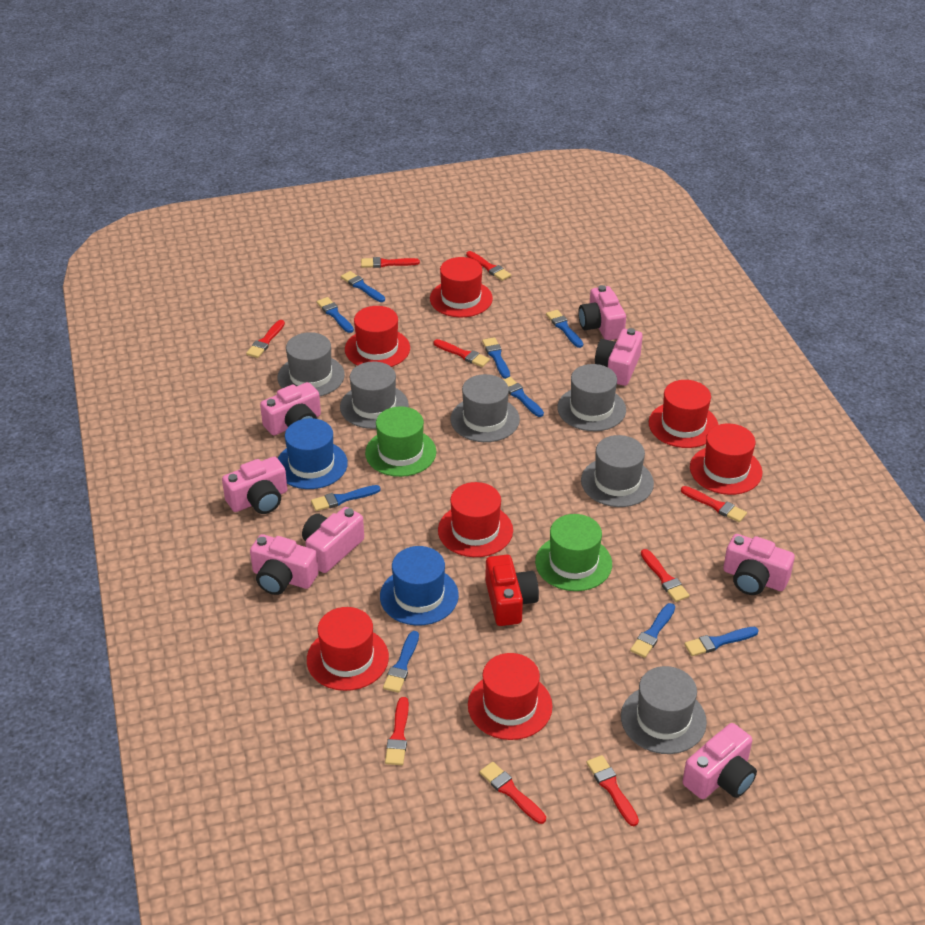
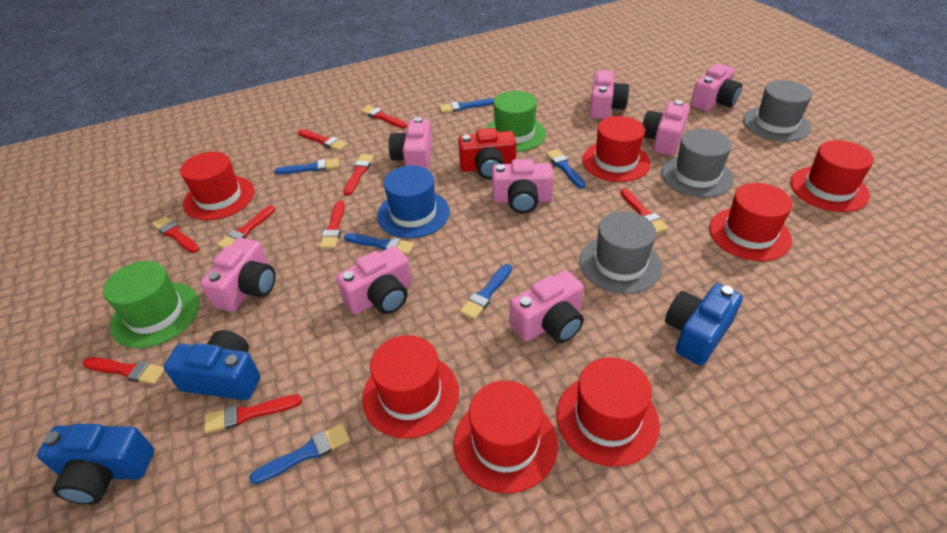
blue brush: [311,485,381,511] [317,297,354,333] [341,271,385,302] [383,631,419,693] [482,337,510,379] [503,377,544,417] [546,310,583,348] [630,603,675,658] [684,627,759,656] = 9 -> [249,423,350,484] [275,158,339,175] [344,233,414,255] [439,98,494,113] [460,264,512,320] [546,149,586,189] = 6
blue camera: none = 0 -> [37,424,154,505] [164,330,260,400] [665,283,743,366] = 3
blue hat: [278,418,348,489] [380,546,459,626] = 2 -> [377,166,450,238] = 1
grey hat: [278,332,345,396] [340,362,409,429] [450,374,520,442] [557,364,626,431] [581,435,654,507] [621,666,707,754] = 6 -> [580,211,662,294] [661,129,734,198] [743,80,812,142] = 3

